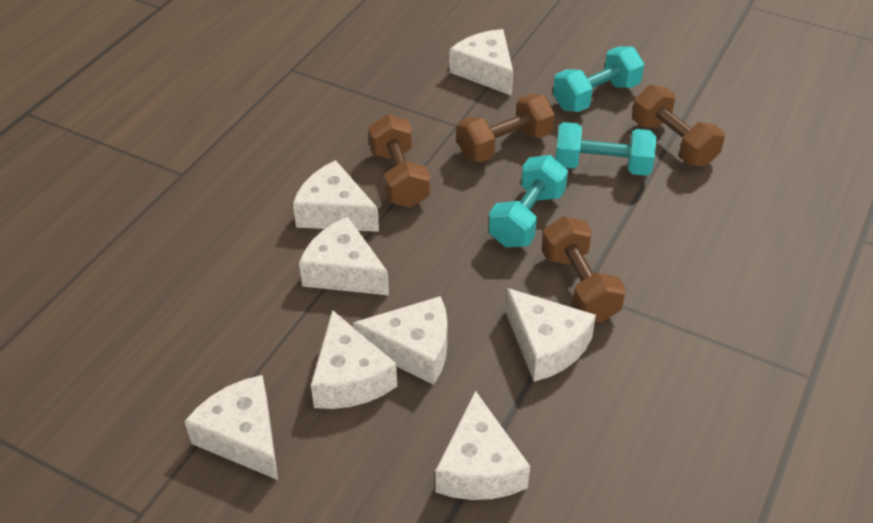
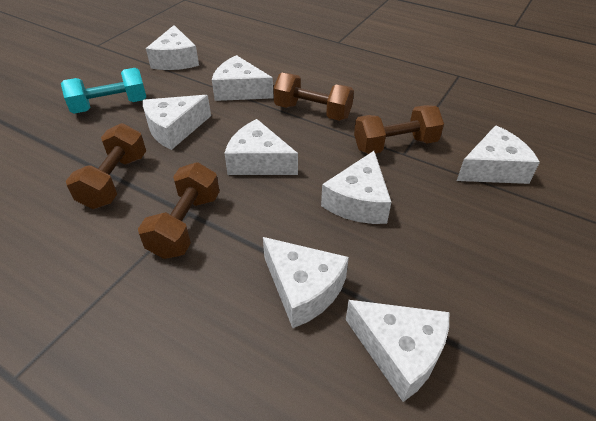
turquoise dumbbell: [488,155,568,248] [553,47,644,112] [555,122,657,176] = 3 -> [61,68,146,114] = 1

